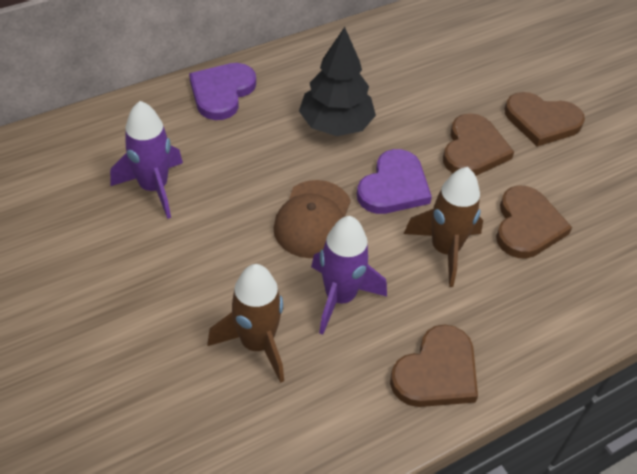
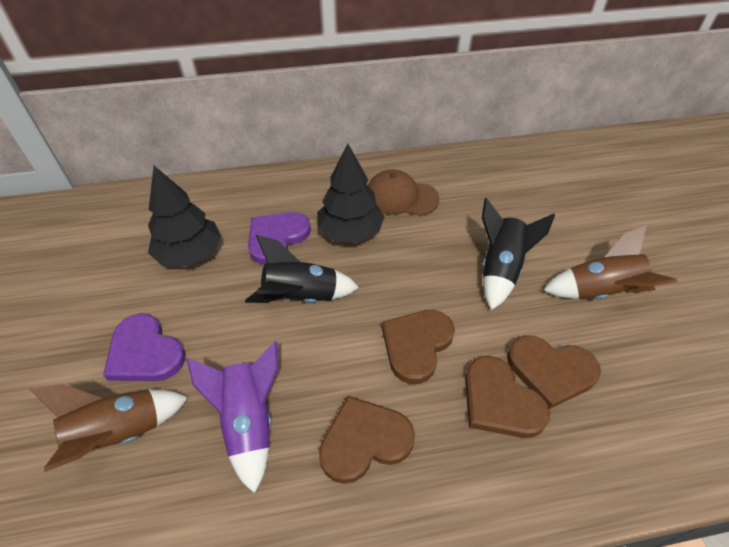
black rocket: none = 0 -> [245,235,359,303] [482,198,555,310] = 2
black tree: [299,27,376,136] = 1 -> [148,166,221,267] [317,143,385,243] = 2
purple rocket: [110,101,183,219] [311,216,387,335] = 2 -> [187,341,278,493] = 1

